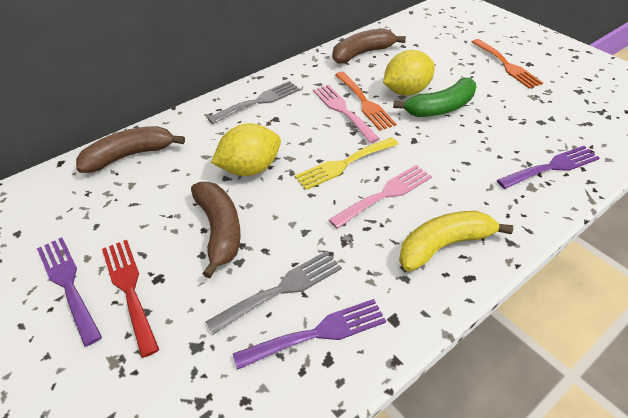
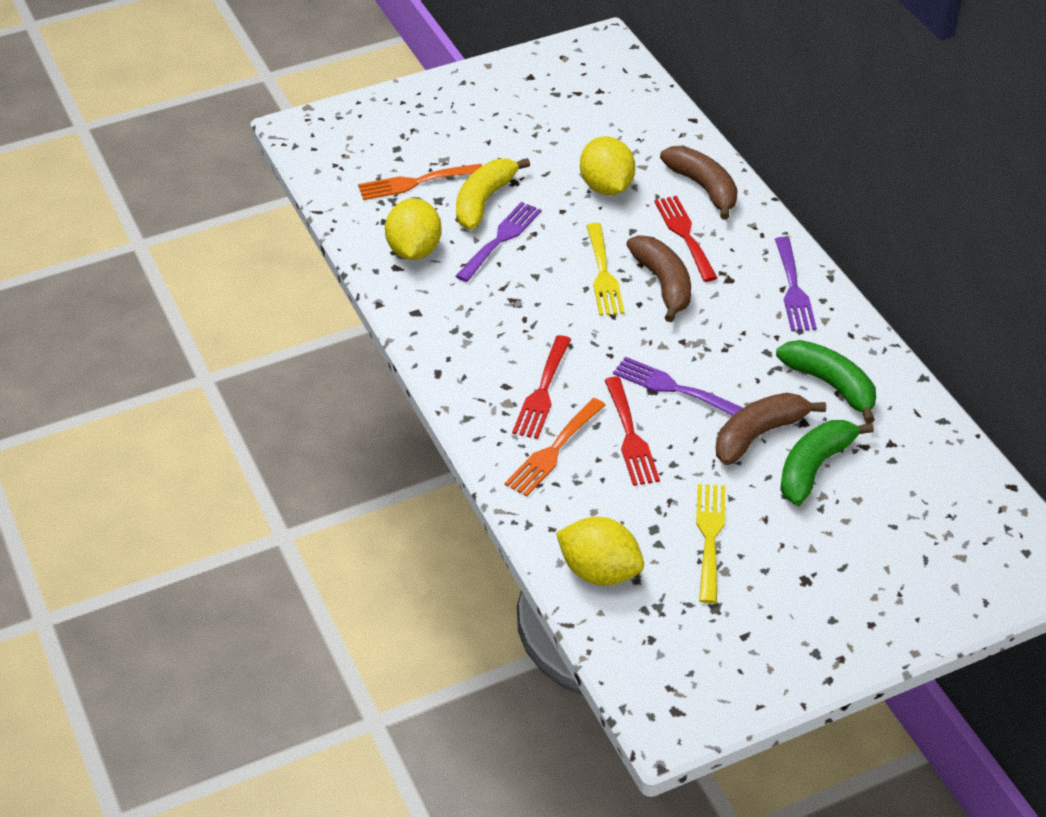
green banana: [393,78,476,117] = 1 -> [776,340,876,424] [780,420,874,505] = 2
grey fork: [206,251,342,334] [207,81,300,124] = 2 -> none = 0
pink fork: [313,85,380,143] [329,165,432,229] = 2 -> none = 0
red fork: [102,240,159,358] = 1 -> [512,335,571,439] [605,377,660,486] [654,196,717,282] = 3
yellow fork: [295,137,398,190] = 1 -> [586,223,625,316] [696,484,725,603] = 2
yellow lemon: [211,123,281,176] [383,50,435,95] = 2 -> [385,198,442,260] [556,517,644,586] [580,136,635,195] = 3

